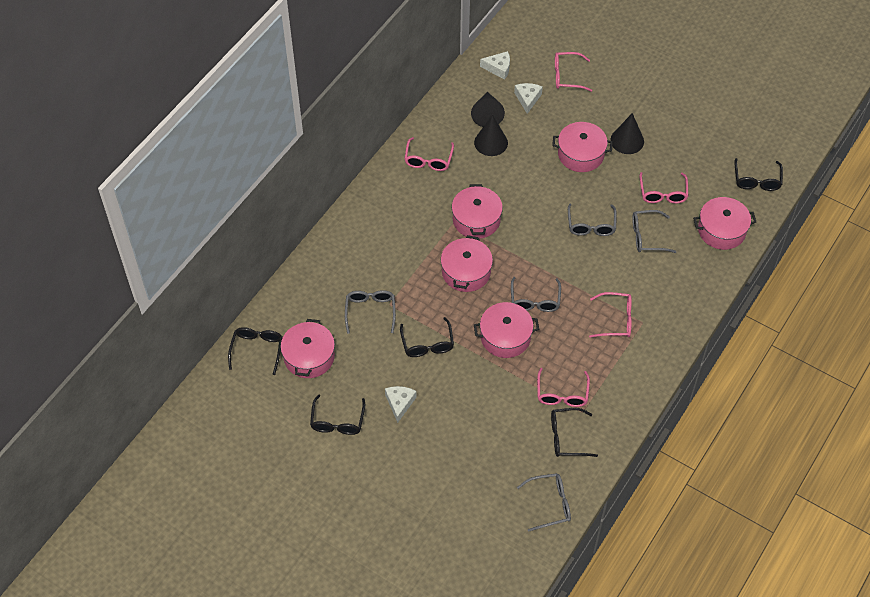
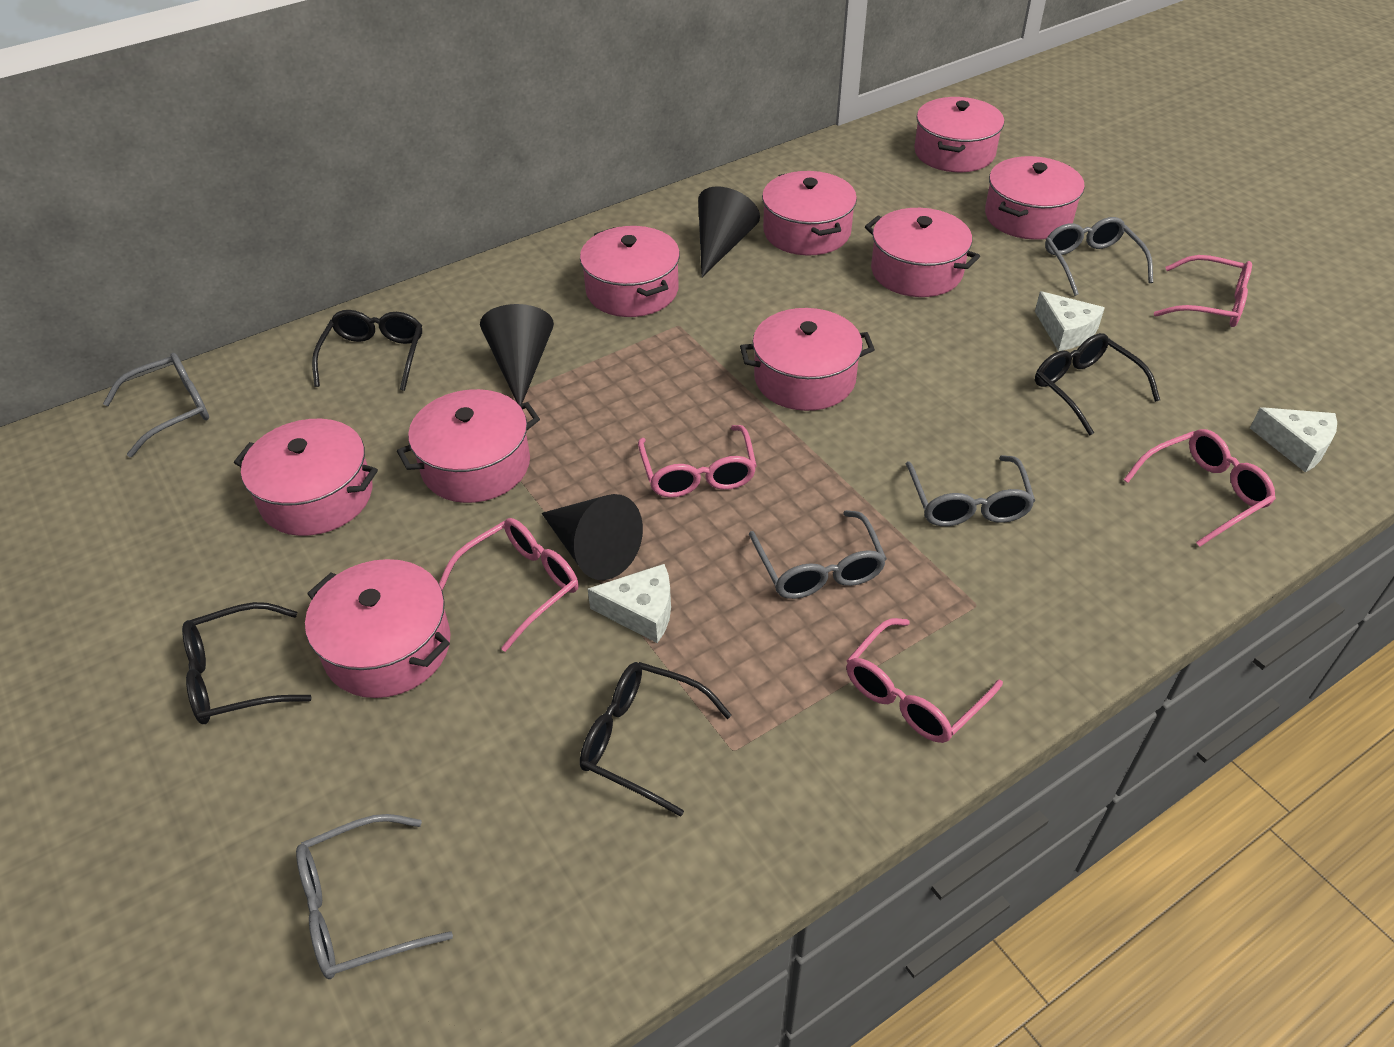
black glasses: [228,327,283,375] [310,394,365,435] [400,317,454,357] [551,408,598,457] [734,158,783,191] = 5 -> [182,602,312,724] [312,310,422,391] [580,662,732,817] [1035,333,1160,435] = 4
pink pot: [281,319,335,378] [441,235,493,292] [452,184,503,239] [474,302,539,358] [552,122,613,172] [693,197,756,250] = 6 -> [234,419,378,536] [305,559,451,698] [397,389,540,503] [580,226,680,317] [740,308,875,411] [762,171,857,255] [865,208,980,297] [914,97,1004,172] [985,156,1085,240] = 9

